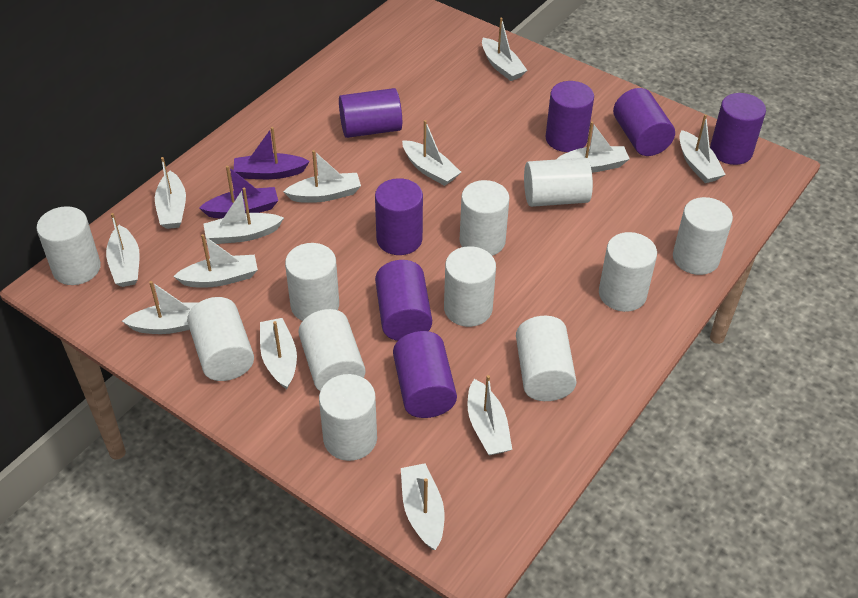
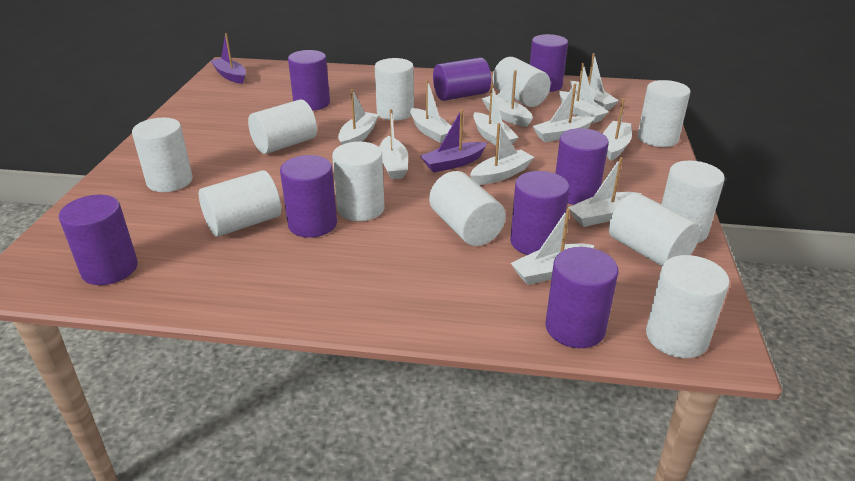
purple cylinder: [339,88,402,138] [375,178,423,255] [375,260,432,341] [393,331,457,418] [546,81,594,152] [613,88,675,156] [710,93,766,165] = 7 -> [59,195,138,285] [280,155,337,238] [288,50,330,111] [433,57,491,101] [510,171,569,255] [530,34,568,92] [546,247,619,348] [555,128,609,205] = 8
white boat: [106,213,140,287] [122,281,197,334] [155,157,186,229] [173,234,258,288] [204,187,284,244] [260,318,297,389] [283,150,361,203] [401,463,444,550] [402,120,461,186] [468,375,512,455] [482,18,527,81] [557,121,630,173] [679,114,726,183] = 13 -> [338,89,379,145] [379,109,408,179] [410,80,451,143] [470,123,534,185] [473,84,519,145] [482,70,533,127] [511,208,595,285] [532,84,595,142] [559,63,609,124] [568,157,641,227] [570,53,619,111] [603,98,632,161] = 12

